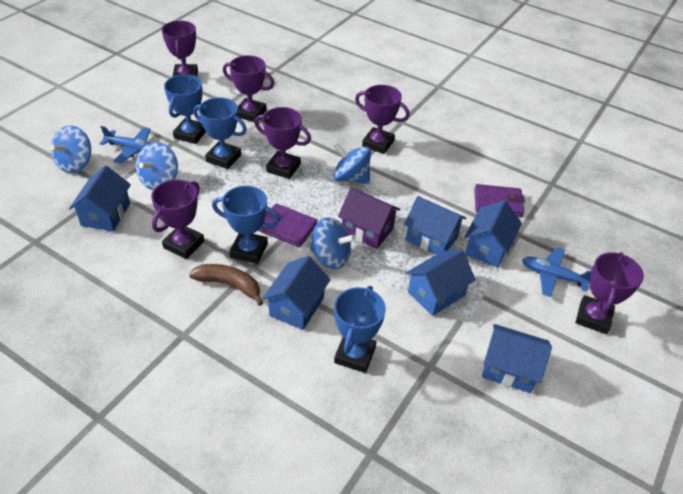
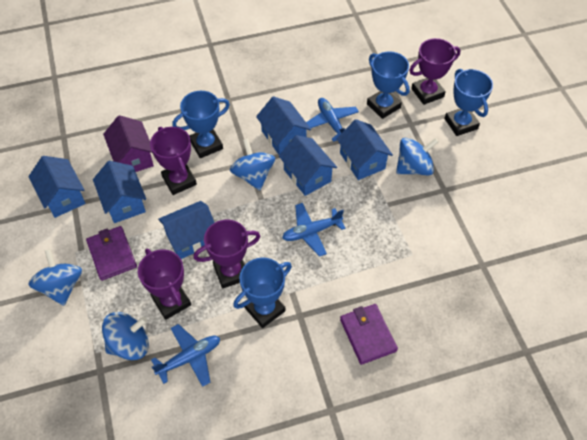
blue plane: [99,126,150,164] [522,247,591,297] = 2 -> [151,324,220,387] [282,203,345,257] [306,98,359,142] = 3
brown banana: [189,264,263,306] = 1 -> none = 0
purple trophy: [151,180,204,259] [162,21,198,77] [223,55,275,122] [255,107,311,179] [355,85,410,154] [575,252,644,334] = 6 -> [138,249,191,320] [150,127,197,195] [193,219,261,289] [409,38,461,105] = 4

